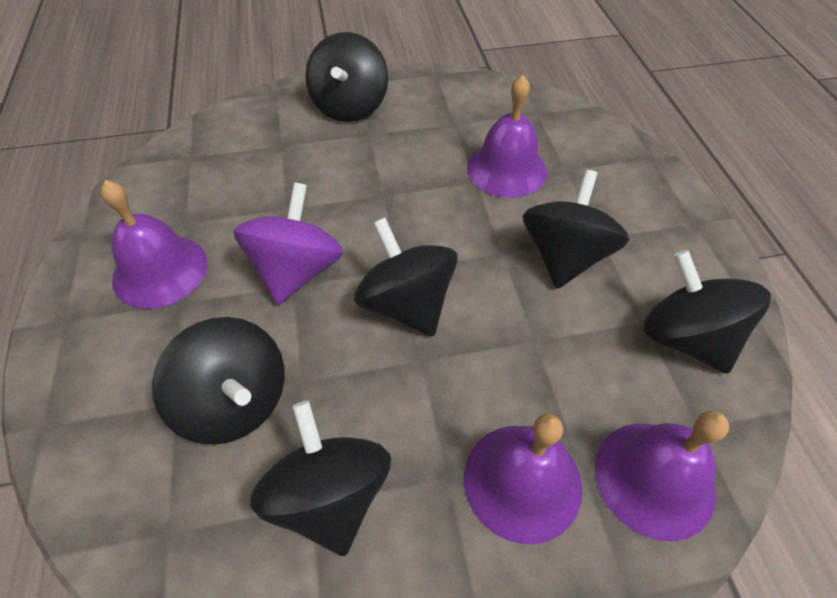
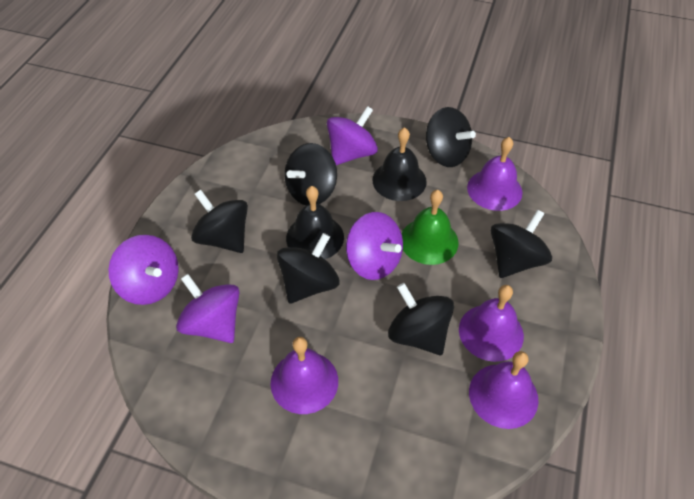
black bell: none = 0 -> [286,186,344,259] [372,127,427,201] = 2
green bell: none = 0 -> [401,190,458,265] = 1
purple spinning top: [233,182,343,305] = 1 -> [108,235,179,305] [176,274,239,343] [327,106,378,165] [346,212,403,280] = 4

